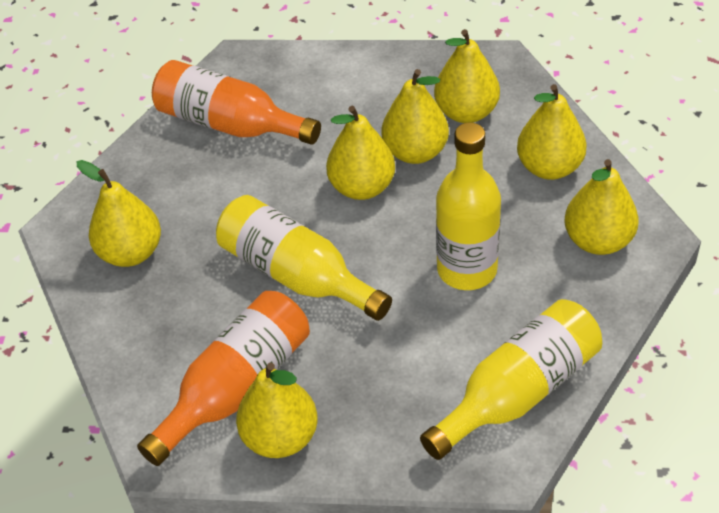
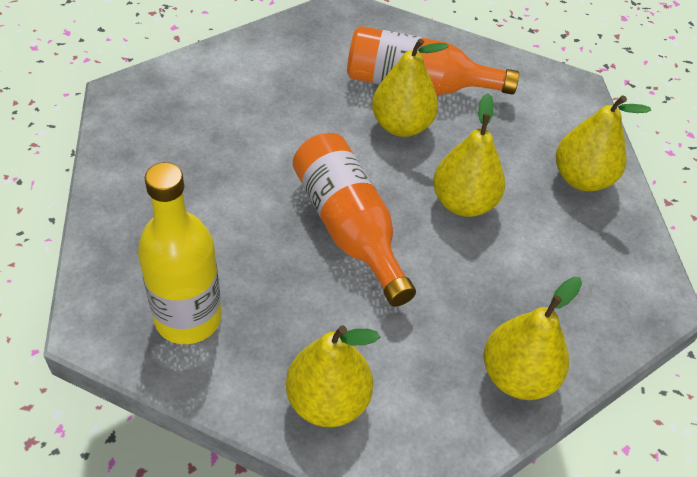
yellow bottle: [216,195,392,321] [420,299,602,460] [436,122,501,290] = 3 -> [138,162,222,344] = 1
yellow pear: [77,160,161,267] [236,363,318,458] [326,106,395,200] [381,69,449,164] [434,29,500,123] [517,84,587,180] [564,159,639,255] = 7 -> [286,325,380,427] [372,39,449,137] [433,93,505,217] [484,277,582,400] [556,95,651,191] = 5

